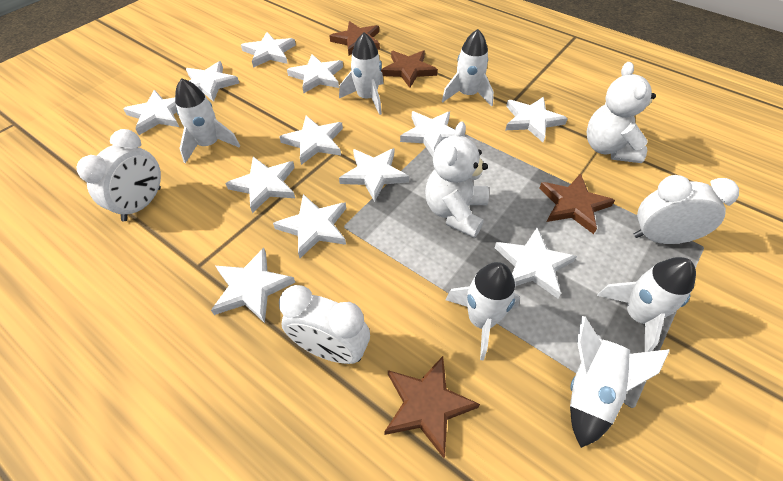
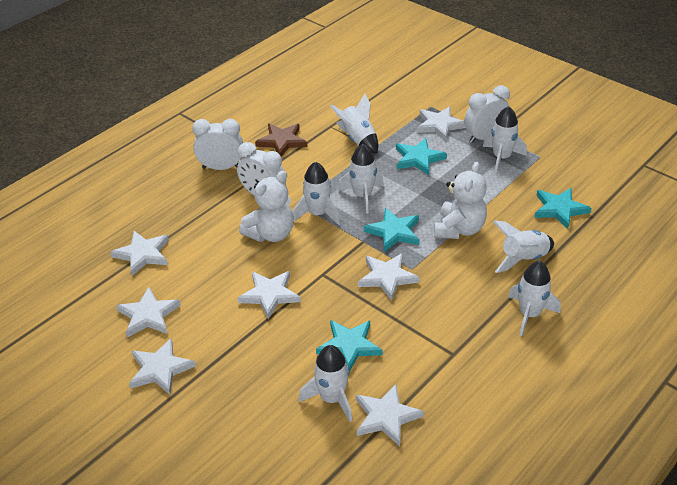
brown star: [330,21,380,55] [381,50,438,88] [384,356,480,458] [539,174,615,234] = 4 -> [255,123,307,157] = 1
turquoise star: none = 0 -> [316,320,383,372] [364,208,419,252] [396,138,447,175] [534,188,591,229] = 4
white rocket: [175,78,240,163] [339,32,384,115] [442,29,494,106] [446,262,520,360] [570,316,670,448] [597,257,696,352] = 6 -> [293,161,340,225] [299,345,352,422] [330,94,378,154] [337,144,384,214] [483,106,527,173] [493,220,554,273] [508,261,561,336] = 7
white star: [123,90,179,135] [186,61,239,102] [211,248,295,323] [225,157,295,213] [241,32,296,68] [273,194,346,258] [279,116,343,165] [287,54,343,93] [339,148,409,202] [400,111,465,157] [495,228,577,298] [505,97,568,142] = 12 -> [110,231,169,276] [116,287,181,338] [129,338,196,395] [238,271,301,319] [356,384,424,446] [358,253,419,301] [416,107,466,141] = 7

